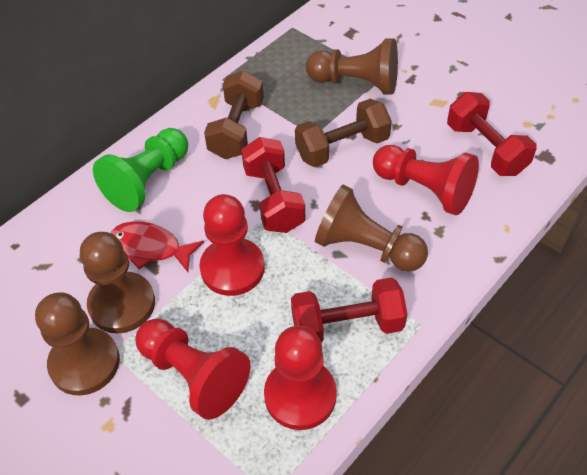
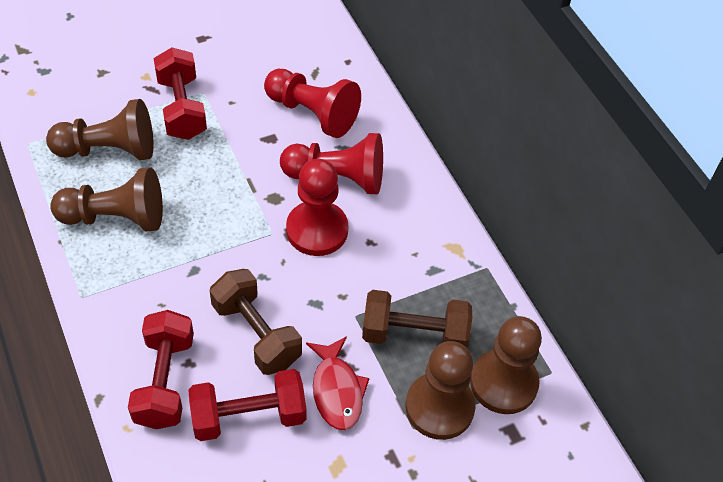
green pawn: [93,128,188,212] = 1 -> none = 0
red pawn: [136,318,250,420] [200,194,265,296] [264,326,337,430] [373,145,479,215] = 4 -> [264,69,361,138] [280,133,383,194] [286,159,349,256] = 3

